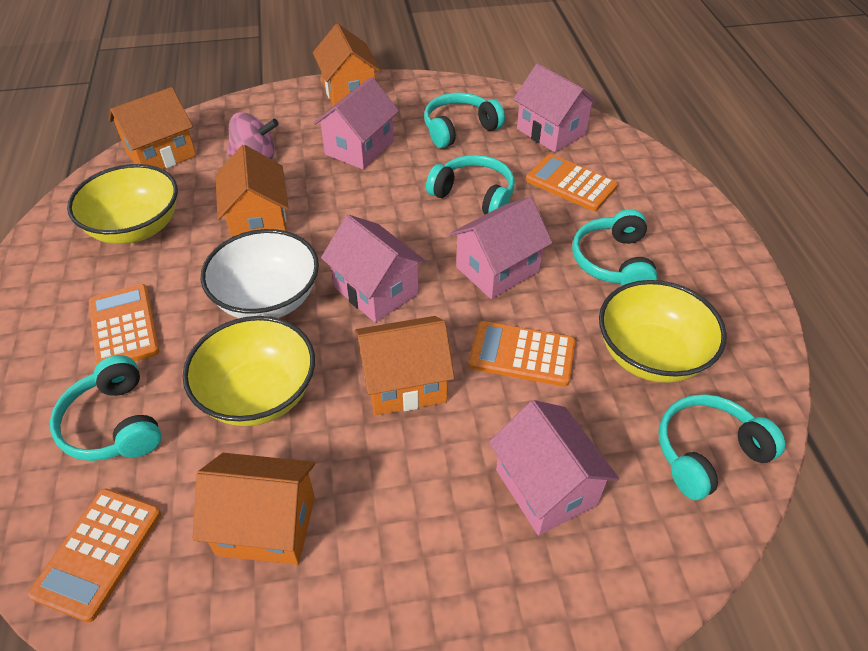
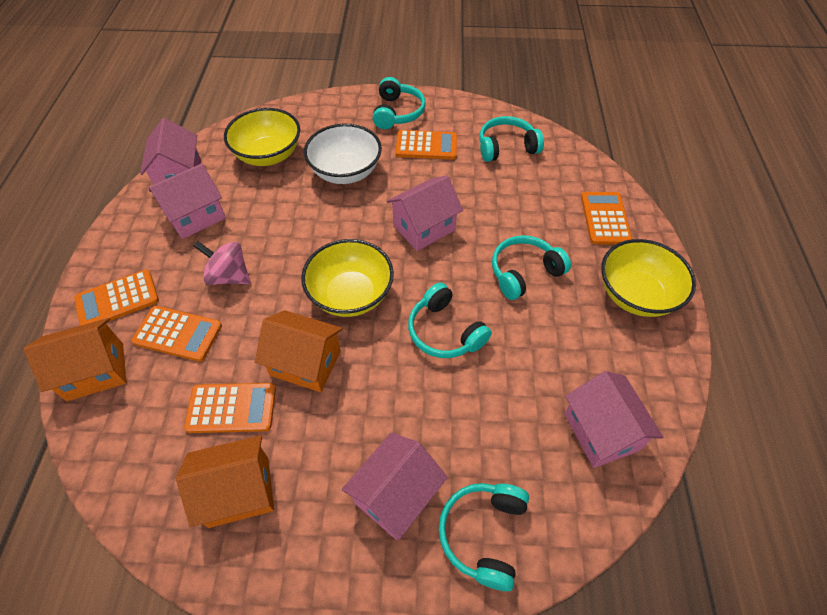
orange calculator: [28,488,161,623] [89,284,159,365] [468,321,576,386] [526,154,618,211] = 4 -> [74,270,159,326] [132,306,222,362] [184,383,276,433] [396,130,457,159] [581,192,632,245] = 5
orange house: [109,87,196,169] [192,453,315,565] [216,145,289,237] [313,24,381,106] [355,316,455,415] = 5 -> [24,318,127,401] [176,435,274,528] [255,310,343,392] = 3

